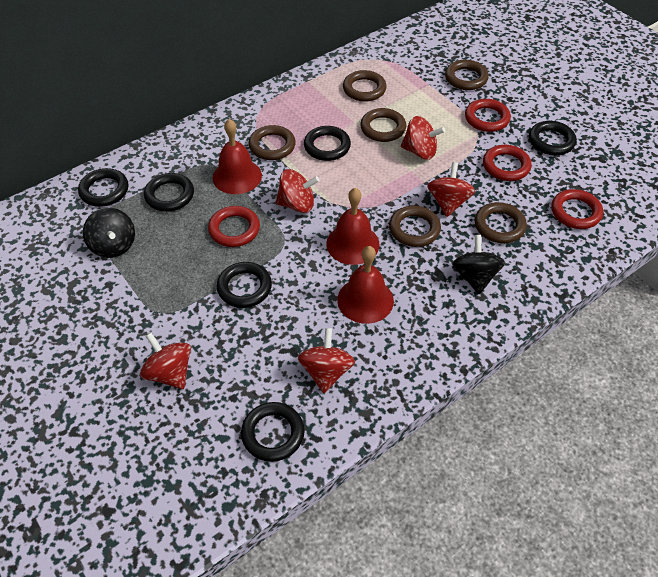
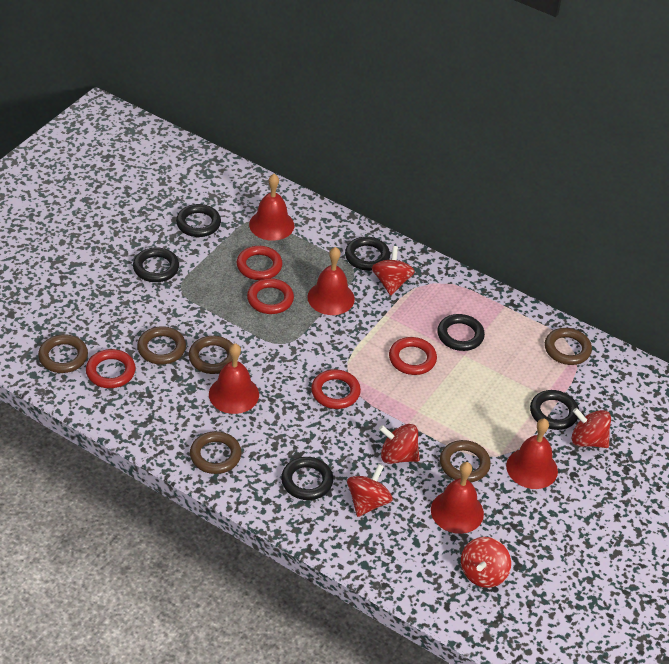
black spinning top: [83,208,135,258] [452,235,505,294] = 2 -> none = 0
red bell: [212,119,262,194] [326,188,380,265] [337,246,394,324] = 3 -> [209,343,259,414] [249,174,294,241] [307,247,355,315] [431,462,484,534] [506,418,558,489] = 5
red ring: [208,206,260,247] [465,99,511,132] [483,145,532,181] [551,189,603,229] = 4 -> [86,349,136,388] [237,246,283,280] [247,278,294,314] [311,369,361,409] [389,337,437,375] = 5

